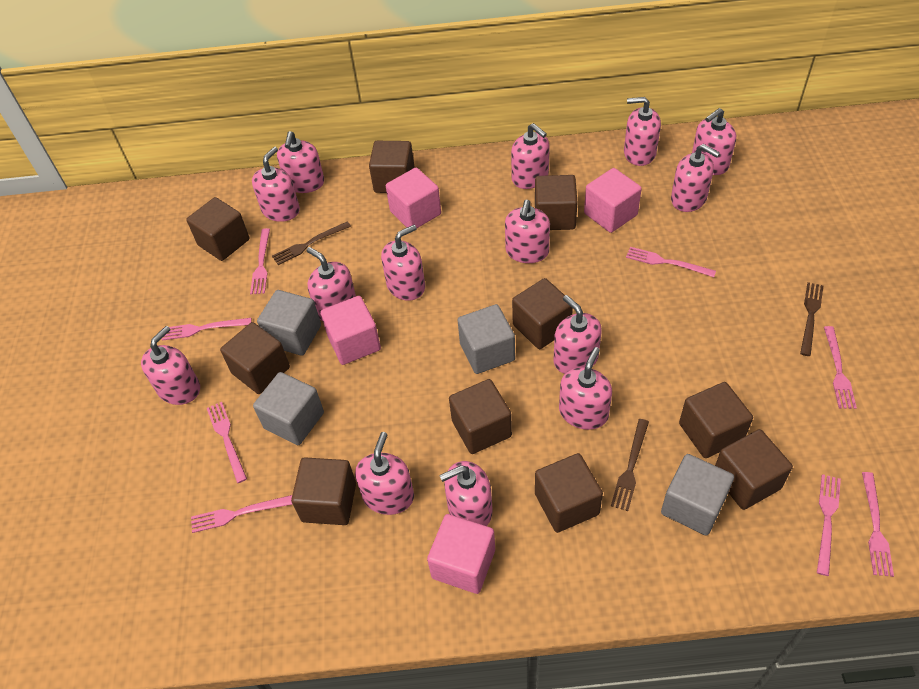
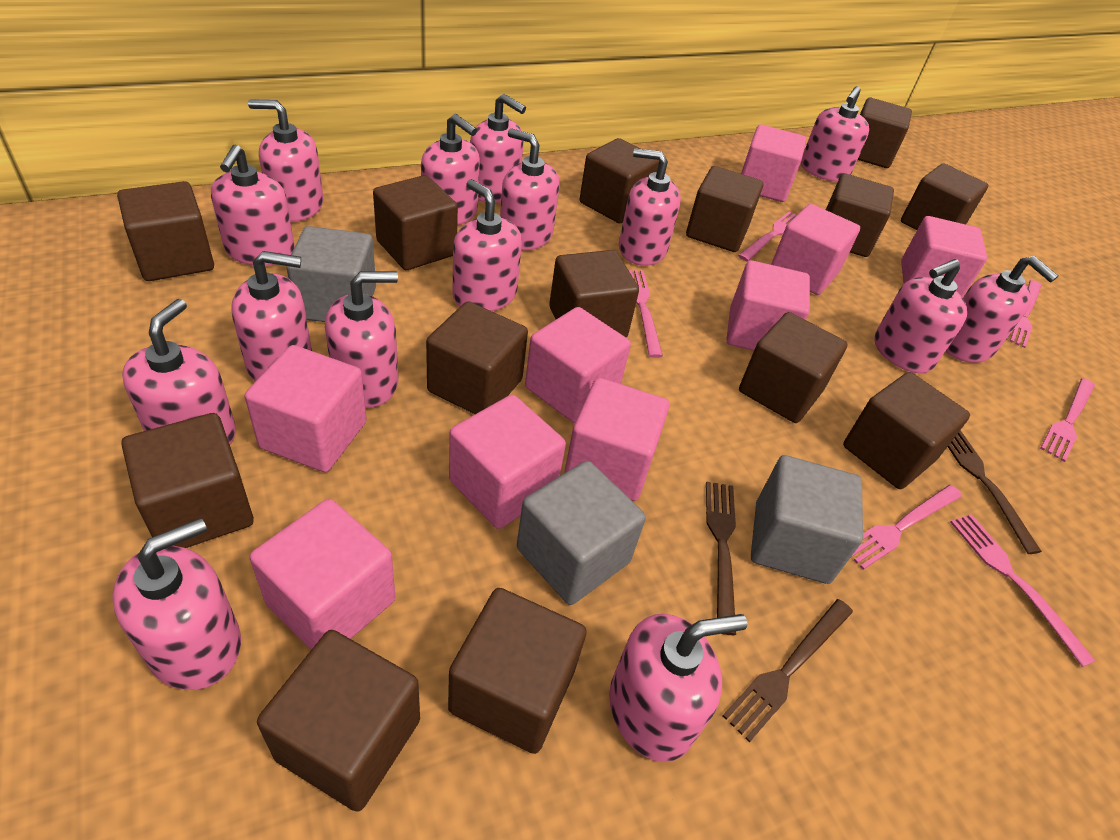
brown cube: [186,197,250,261] [220,322,290,394] [291,457,356,525] [369,141,415,193] [449,379,512,454] [512,278,573,349] [535,175,577,230] [535,453,603,533] [679,382,753,458] [715,429,793,510] = 10 -> [117,181,214,281] [121,413,254,548] [257,630,420,812] [373,175,458,270] [426,301,528,414] [448,588,587,754] [549,250,639,338] [580,138,659,223] [686,166,764,252] [739,312,848,423] [826,173,894,257] [843,372,970,489] [858,98,912,168] [901,163,988,230] = 14
grey cube: [253,372,324,445] [257,290,321,356] [457,304,515,374] [661,454,734,536] = 4 -> [286,226,376,322] [517,461,646,605] [751,455,863,584] = 3
pink cube: [321,296,381,365] [386,168,441,228] [427,514,495,594] [584,168,642,233] = 4 -> [245,345,367,472] [250,499,395,650] [449,395,566,529] [525,307,631,423] [564,378,670,501] [726,260,810,351] [741,124,806,202] [771,204,860,295] [901,216,987,298] = 9
pink fork: [162,318,252,341] [191,495,292,533] [207,402,247,483] [250,228,270,294] [626,247,716,277] [817,474,841,576] [824,326,857,409] [862,472,894,577] = 8 -> [629,270,663,358] [738,211,796,261] [851,485,962,570] [950,514,1095,667] [1006,280,1042,348] [1040,378,1095,462] = 6
pink soap dispenser: [141,326,200,405] [252,147,300,222] [277,131,324,193] [306,247,356,321] [355,432,414,515] [381,225,425,301] [439,461,493,526] [505,200,550,263] [511,123,550,189] [553,295,602,374] [559,347,612,430] [624,97,661,166] [671,144,720,212] [692,108,736,175] = 14 -> [112,518,241,690] [122,299,236,444] [211,145,295,266] [231,251,312,382] [248,99,323,222] [325,271,399,408] [421,114,480,225] [452,179,522,311] [470,94,526,203] [500,128,560,251] [609,614,747,762] [619,148,681,266] [801,86,869,182] [874,259,967,373] [945,256,1058,363] = 15

